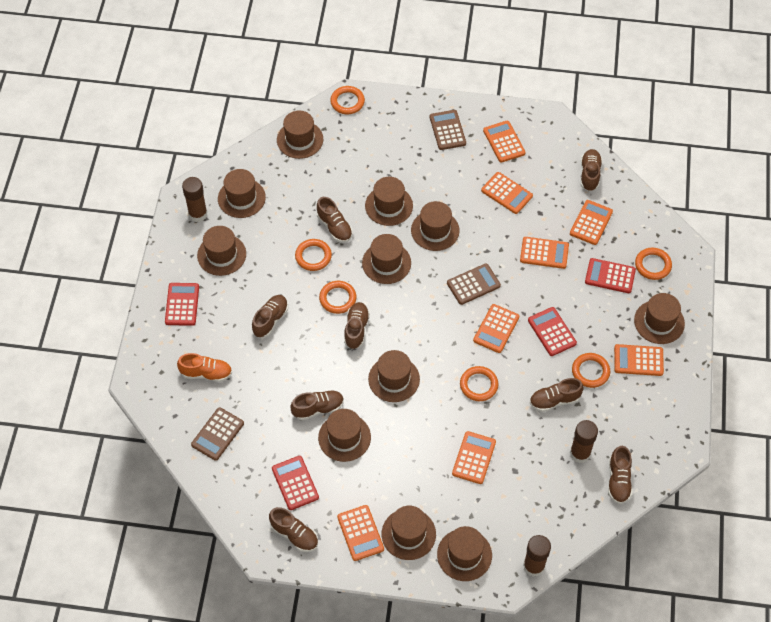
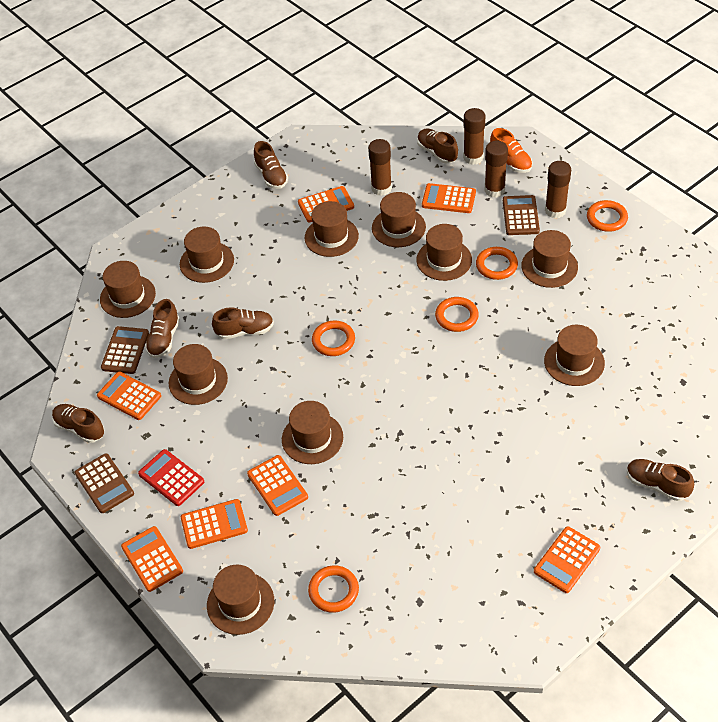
brown glue stick: [182,177,208,222] [523,535,551,577] [570,420,598,463] = 3 -> [368,139,392,196] [463,108,485,165] [484,141,508,198] [545,161,571,218] = 4
brown hat: [197,226,246,276] [218,169,266,218] [277,111,323,159] [318,409,371,462] [362,234,411,284] [365,177,413,226] [368,350,420,402] [382,506,436,560] [411,201,460,251] [437,526,492,581] [634,293,685,344] = 11 -> [100,261,156,318] [169,344,228,405] [180,226,234,283] [207,564,274,635] [282,401,343,464] [305,201,359,257] [372,192,426,247] [416,224,472,281] [521,230,578,288] [544,325,605,386] = 10
brown shoe: [252,295,288,338] [269,507,318,552] [290,390,344,420] [317,197,353,243] [344,302,370,349] [530,378,584,412] [580,149,602,191] [608,446,632,504] = 8 -> [52,404,104,443] [145,299,180,358] [212,307,274,339] [254,141,288,189] [417,129,458,164] [627,459,694,501] = 6
orange calculator: [337,505,384,561] [452,431,496,484] [473,304,519,353] [481,172,533,214] [483,121,525,163] [520,237,569,269] [570,200,613,245] [614,344,664,376] = 8 -> [97,372,161,420] [121,526,183,592] [181,499,248,549] [247,455,308,516] [298,186,354,222] [422,183,476,213] [534,526,600,593] = 7
orange ring: [295,239,332,271] [319,281,357,314] [330,86,365,114] [460,366,498,401] [572,353,610,388] [635,248,672,280] = 6 -> [308,565,359,613] [312,320,355,356] [435,297,479,332] [476,247,518,280] [587,200,628,232] = 5
red calculator: [165,283,199,326] [272,456,319,510] [528,307,577,356] [585,258,636,293] = 4 -> [138,449,204,506] = 1

